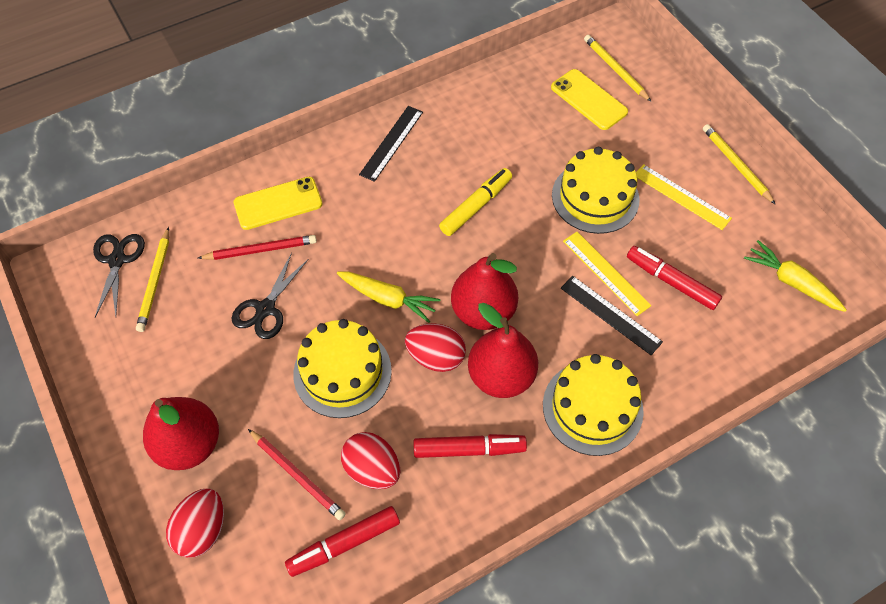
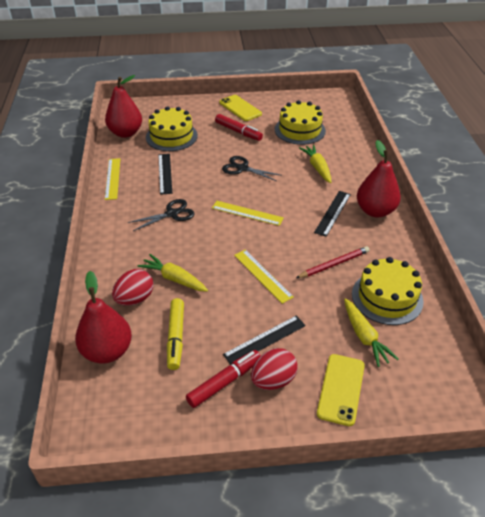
black ruler: [359,106,423,182] [561,276,663,355] = 2 -> [158,154,172,195] [223,316,306,365] [314,191,351,237] = 3
red egg: [166,488,224,558] [341,432,401,489] [405,324,466,372] = 3 -> [112,269,153,306] [251,348,297,390] = 2
red marker: [285,506,400,577] [414,434,527,458] [627,246,722,310] = 3 -> [186,350,261,408] [215,114,263,141] = 2
red pencil: [198,235,317,260] [248,429,346,520] = 2 -> [296,246,369,278] = 1
yellow carrot: [337,272,441,323] [744,240,847,312] = 2 -> [138,254,208,292] [299,145,331,183] [344,298,398,367] = 3
yellow pencil: [136,227,169,332] [584,35,651,102] [703,124,776,205] = 3 -> none = 0
yellow ruler: [563,232,651,316] [636,164,732,230] = 2 -> [105,158,120,200] [212,201,284,226] [234,250,294,304] = 3

